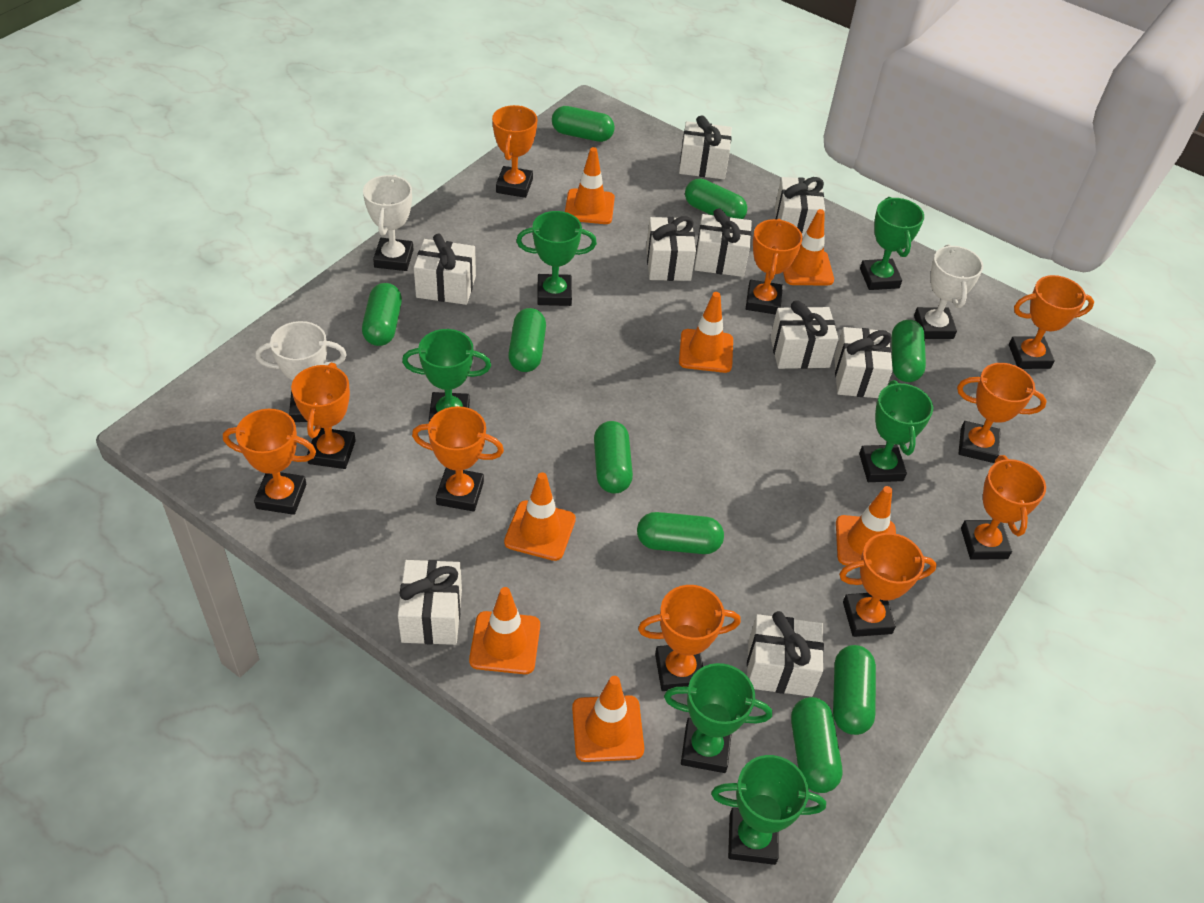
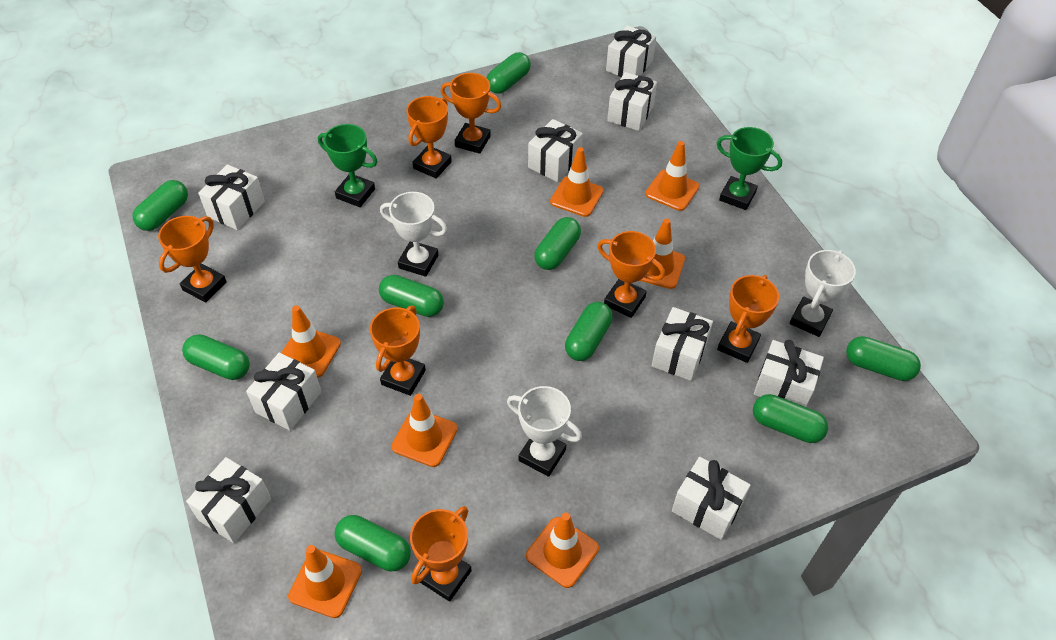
green trophy: [402,329,491,422] [516,211,597,306] [664,663,772,773] [711,755,826,865] [859,380,933,482] [860,197,924,290] = 6 -> [318,124,378,207] [717,127,782,210] = 2
orange trophy: [223,409,316,515] [291,363,356,469] [412,406,504,512] [492,105,538,198] [638,585,741,691] [746,219,803,315] [839,533,937,637] [957,363,1047,463] [961,455,1046,560] [1009,275,1094,369] = 10 -> [158,216,227,303] [370,306,426,396] [406,96,452,179] [410,506,472,602] [441,73,501,154] [597,231,665,318] [717,275,779,363] = 7

